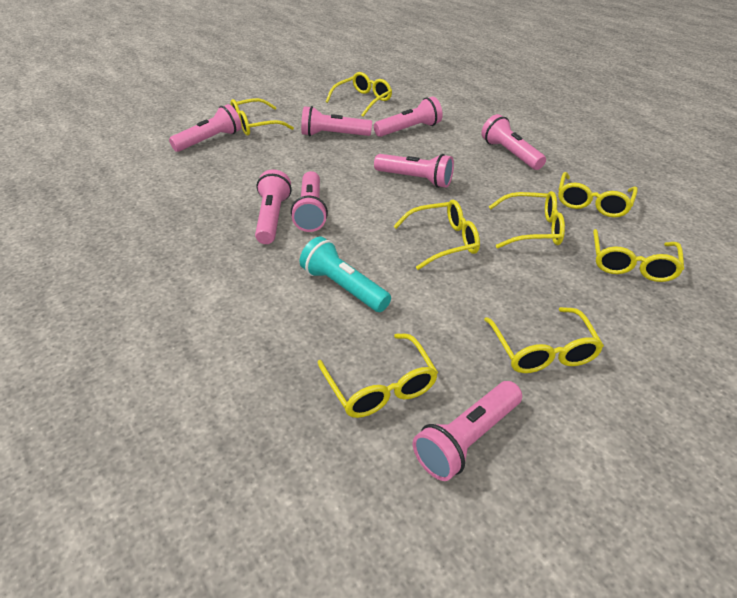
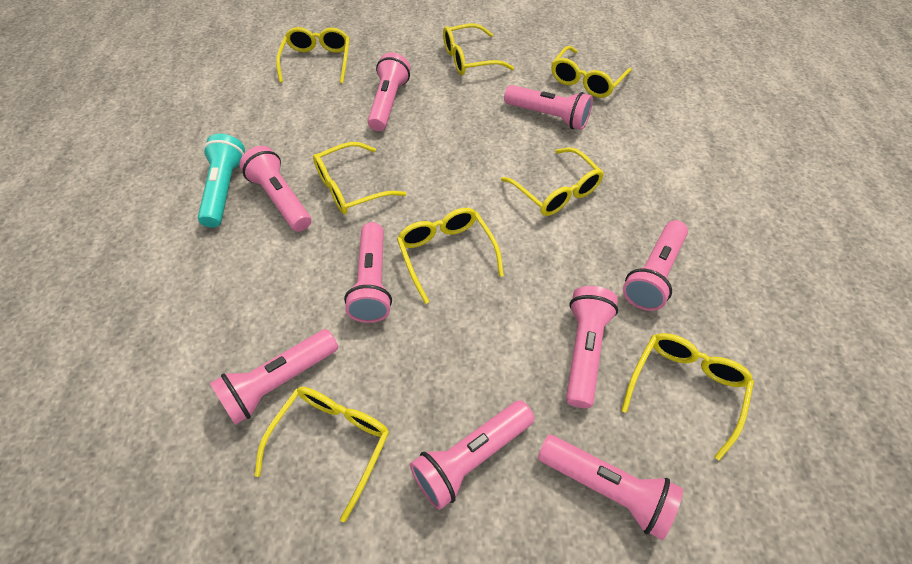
pink flashlight: [169,104,242,152] [255,170,292,244] [291,171,328,232] [301,106,372,136] [374,96,443,137] [374,154,454,188] [413,381,522,481] [481,114,546,170] = 8 -> [210,329,338,425] [240,146,311,232] [344,222,392,323] [368,52,410,131] [410,400,534,510] [504,85,593,130] [538,435,683,540] [566,286,618,408] [623,220,688,311] = 9

